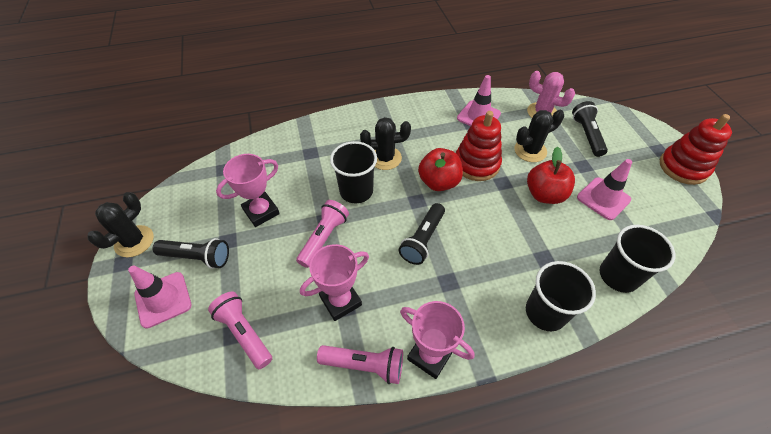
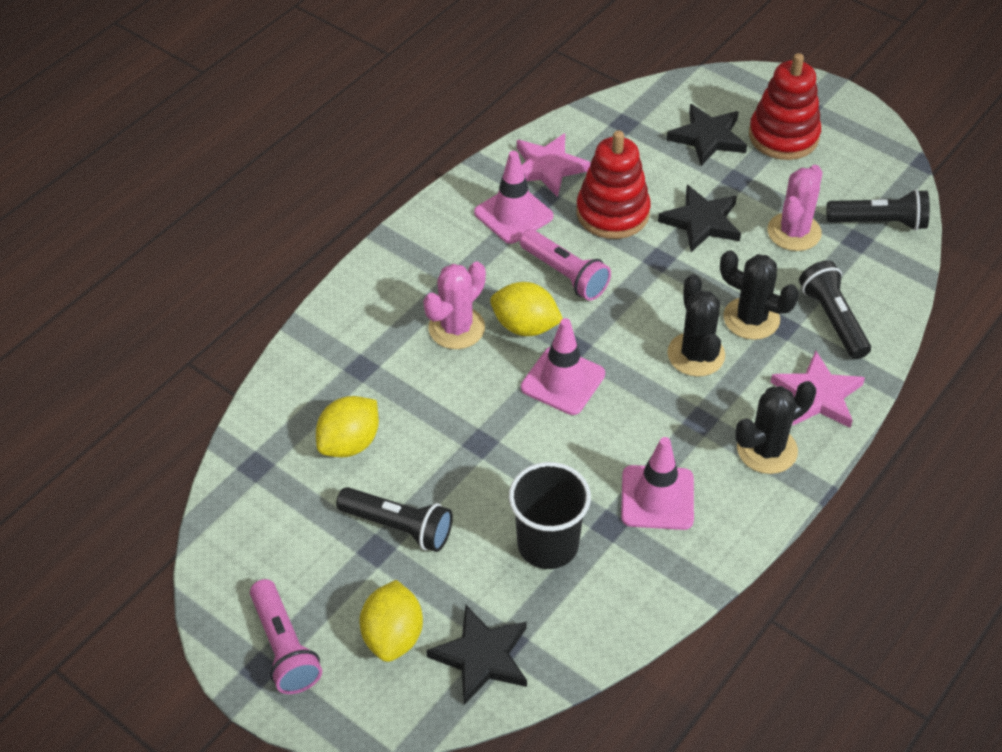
black cup: [330,141,377,203] [526,261,596,331] [600,225,675,293] = 3 -> [509,462,591,569] = 1
black star: none = 0 -> [426,605,527,705] [658,185,741,252] [667,104,747,166] = 3
pink cactus: [527,71,575,118] = 1 -> [423,262,486,349] [768,165,822,251] = 2
pink flashlight: [208,292,272,369] [296,200,349,268] [317,345,403,384] = 3 -> [250,579,322,694] [520,229,611,301] = 2
pink star: none = 0 -> [517,133,591,197] [771,351,865,428] = 2
pink trophy: [216,154,280,227] [300,244,369,321] [400,301,475,379] = 3 -> none = 0
red apple: [418,148,463,191] [527,147,575,204] = 2 -> none = 0
yellow lemon: none = 0 -> [316,396,379,457] [359,580,423,662] [490,282,563,336] = 3

